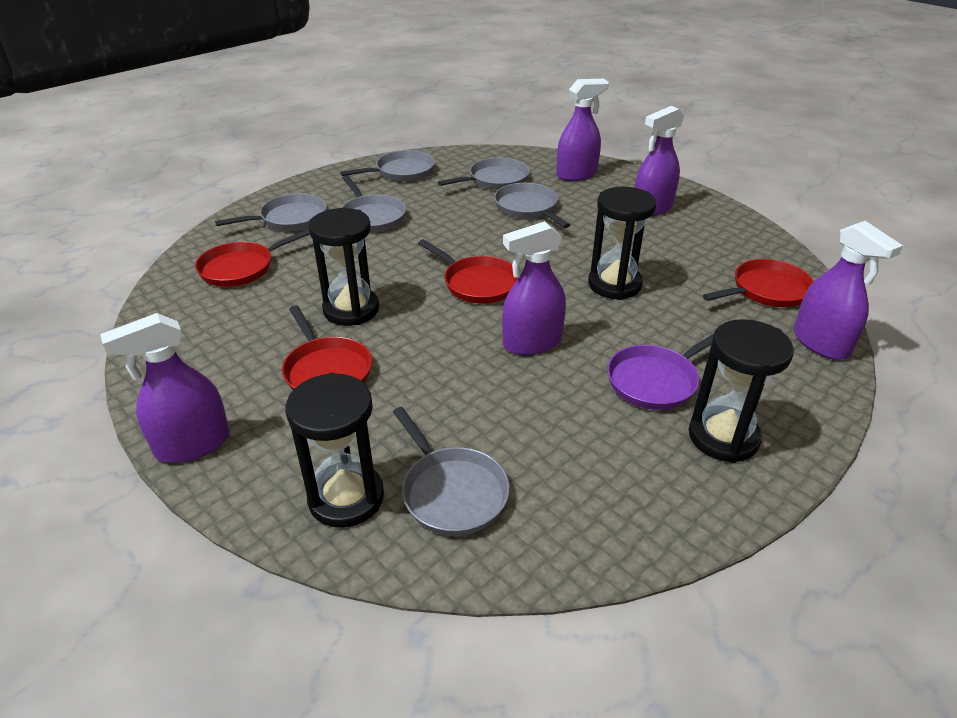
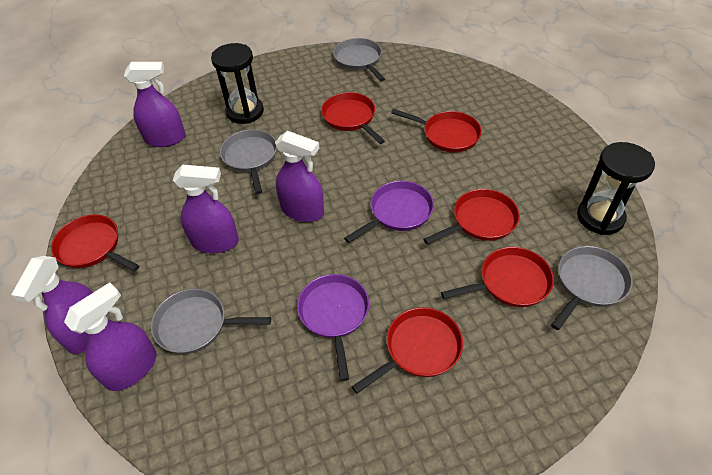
black hourglass: [286,373,384,528] [308,208,379,326] [588,187,657,300] [689,319,794,463] = 4 -> [211,43,264,124] [577,142,655,235] = 2
grey pan: [215,193,327,231] [340,150,435,181] [341,175,406,232] [393,407,510,536] [438,158,530,190] [494,183,570,228] = 6 -> [151,289,271,354] [220,129,277,194] [333,38,385,81] [551,246,632,330] = 4
purple pan: [607,334,714,410] = 1 -> [297,274,369,381] [344,181,434,243] = 2
red pan: [195,229,310,287] [282,305,372,390] [418,240,519,303] [703,259,814,307] = 4 -> [51,215,139,272] [321,92,385,144] [352,307,463,394] [391,109,482,152] [423,189,520,245] [441,247,554,307] = 6

